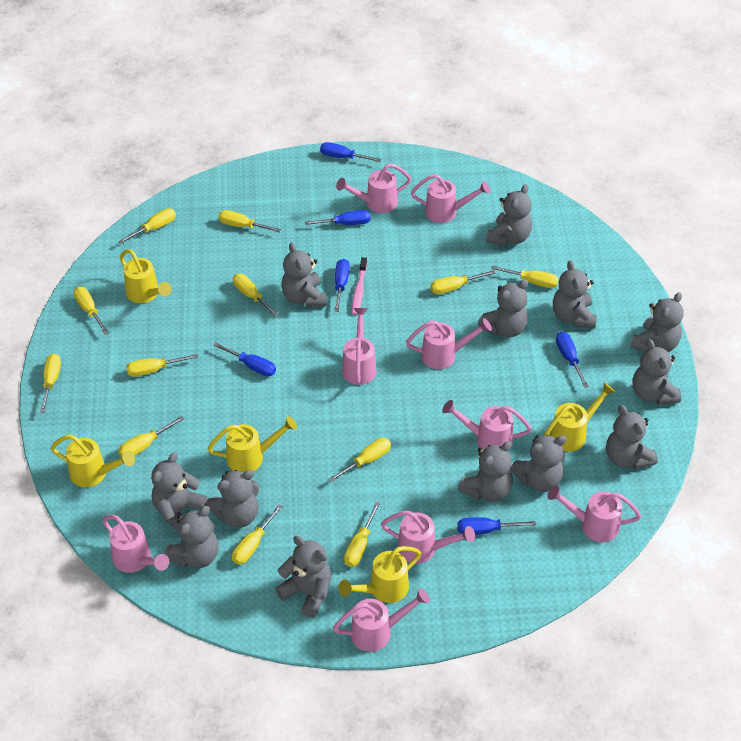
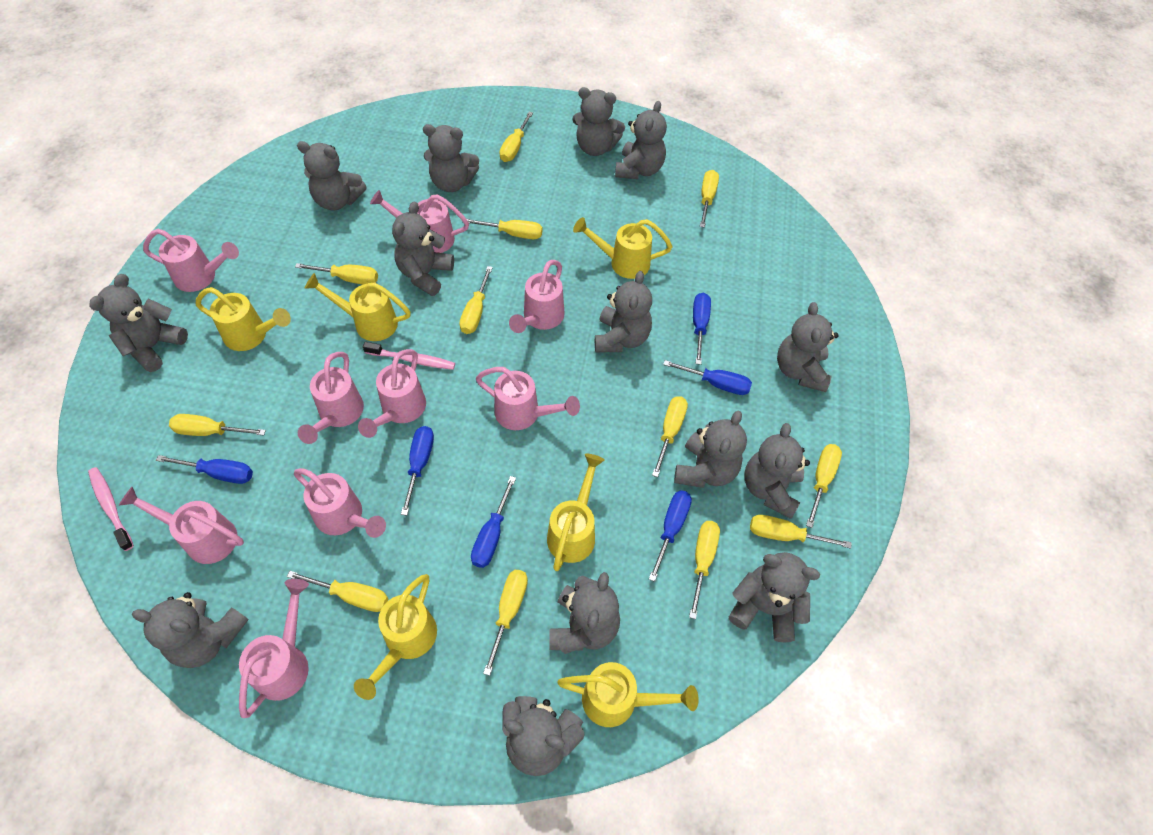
grey teddy bear: [151,452,207,532] [164,506,219,568] [206,470,259,528] [275,536,332,618] [281,243,327,307] [458,441,513,502] [478,279,528,337] [486,184,532,246] [510,435,567,492] [553,260,597,328] [606,405,658,469] [630,292,683,352] [633,339,681,405] = 13 -> [89,274,188,372] [132,592,249,668] [297,141,367,211] [392,202,454,296] [423,124,479,192] [503,696,585,776] [550,572,620,654] [572,87,625,156] [595,271,652,352] [615,101,667,179] [674,411,747,488] [729,552,820,642] [744,423,810,519] [777,302,839,392] = 14
pink toothbrush: [352,257,367,315] = 1 -> [88,467,134,551] [363,342,455,370] = 2
yellow watering can: [51,435,135,487] [120,249,172,303] [207,416,297,473] [338,546,421,603] [544,382,616,452] = 5 -> [196,287,291,351] [305,273,411,341] [354,574,437,700] [547,454,605,571] [557,662,699,727] [573,217,672,279] = 6

